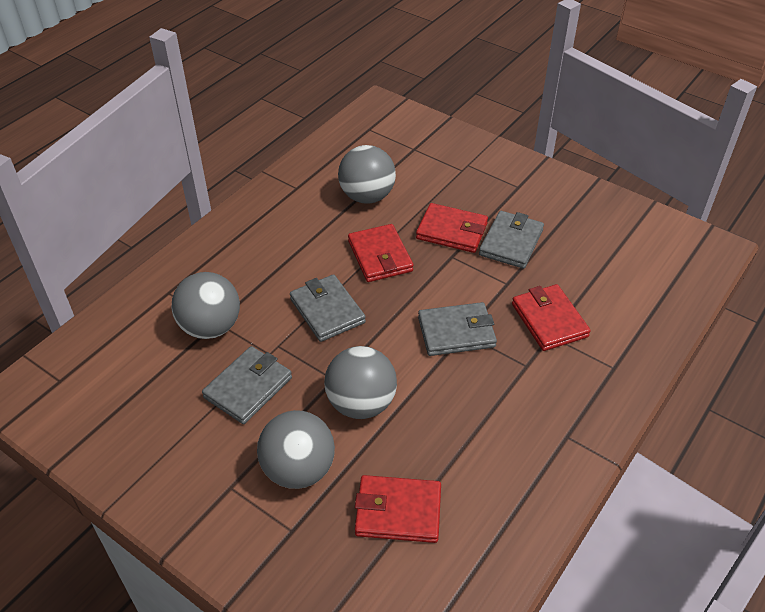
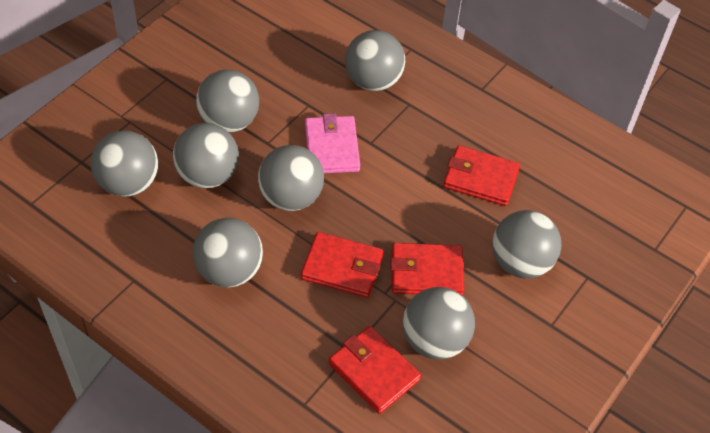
grey ball: [171,272,240,339] [257,410,335,489] [324,346,397,419] [338,145,396,204] = 4 -> [91,130,158,197] [173,123,239,188] [193,218,263,287] [196,70,259,133] [258,145,324,211] [345,30,405,91] [403,287,475,360] [492,210,561,278] = 8
grey wallet: [202,346,292,424] [290,274,366,342] [418,302,497,356] [479,211,544,269] = 4 -> none = 0
pink wallet: none = 0 -> [305,113,360,173] = 1

